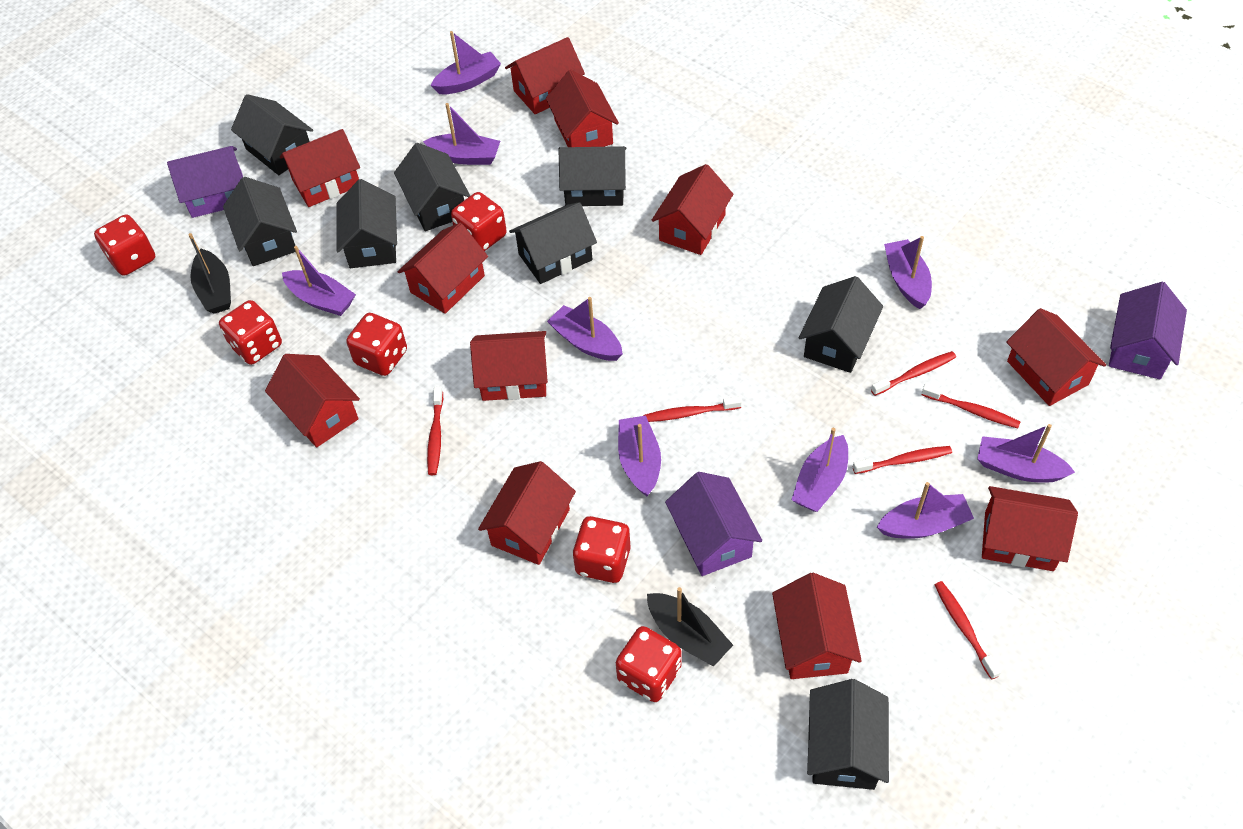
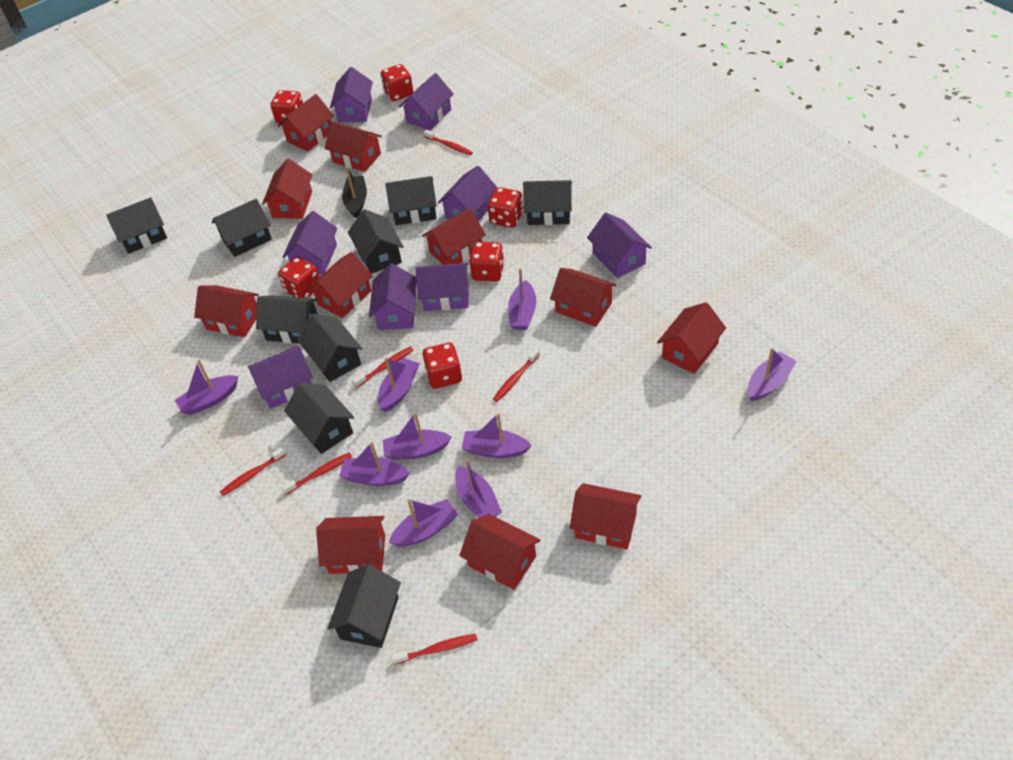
black boat: [188,233,231,314] [647,587,733,667] = 2 -> [342,166,367,218] = 1
black house: [223,177,297,266] [231,94,313,175] [337,179,397,268] [394,143,470,231] [509,202,597,284] [558,146,626,206] [799,276,883,373] [807,679,889,790] = 8 -> [106,197,167,254] [212,199,272,257] [256,295,318,343] [284,383,354,454] [297,314,363,382] [327,564,401,648] [348,209,404,274] [385,176,437,225] [523,180,572,225] = 9
purple house: [167,146,243,218] [665,472,762,576] [1109,282,1187,379] = 3 -> [248,346,313,409] [282,211,338,275] [330,67,373,122] [369,264,417,330] [399,73,453,131] [415,263,469,311] [438,166,498,221] [587,213,652,278] = 8

